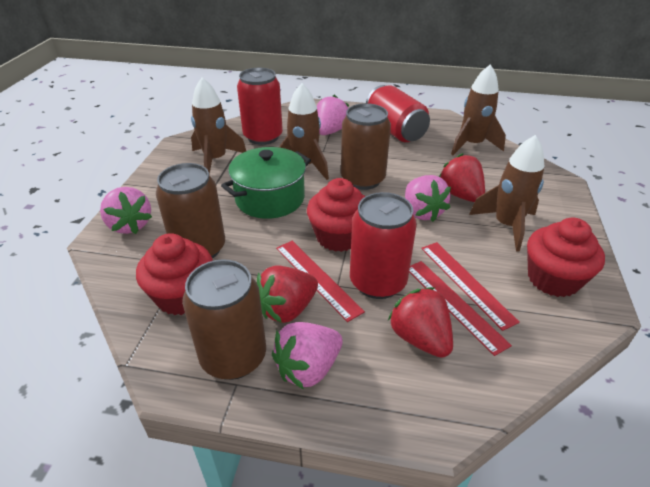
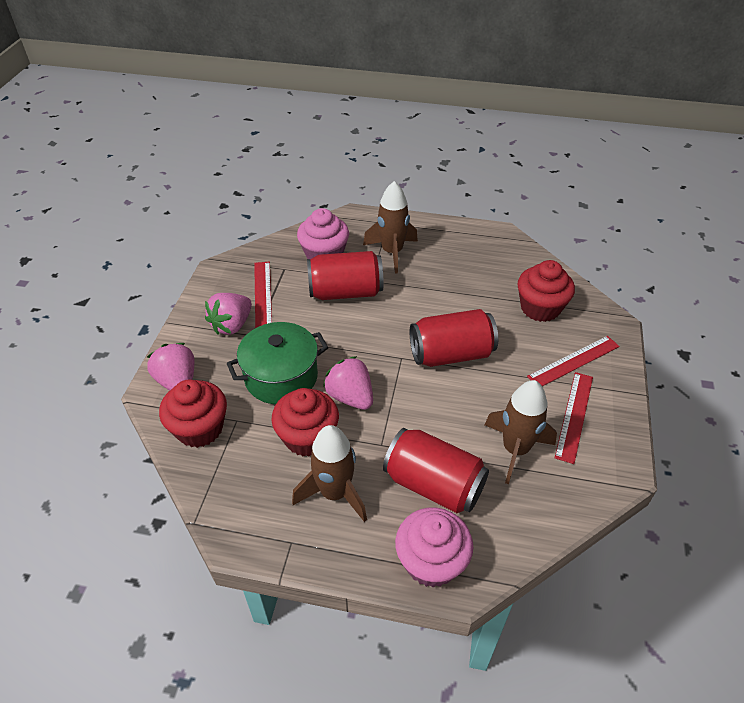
brown can: [156,163,225,259] [182,259,266,380] [341,103,391,190] = 3 -> none = 0
brown rocket: [191,78,246,174] [279,83,329,180] [451,64,506,155] [469,135,544,252] = 4 -> [292,425,367,522] [363,181,418,274] [485,380,557,484] = 3
pink cupcake: none = 0 -> [297,208,349,259] [395,507,473,587] = 2
pink strawberry: [100,187,152,234] [272,322,343,389] [317,95,349,135] [405,175,451,222] = 4 -> [147,343,194,391] [205,293,252,335] [323,356,373,410] = 3
red strawberry: [257,265,318,323] [388,287,453,358] [439,153,485,202] = 3 -> none = 0

